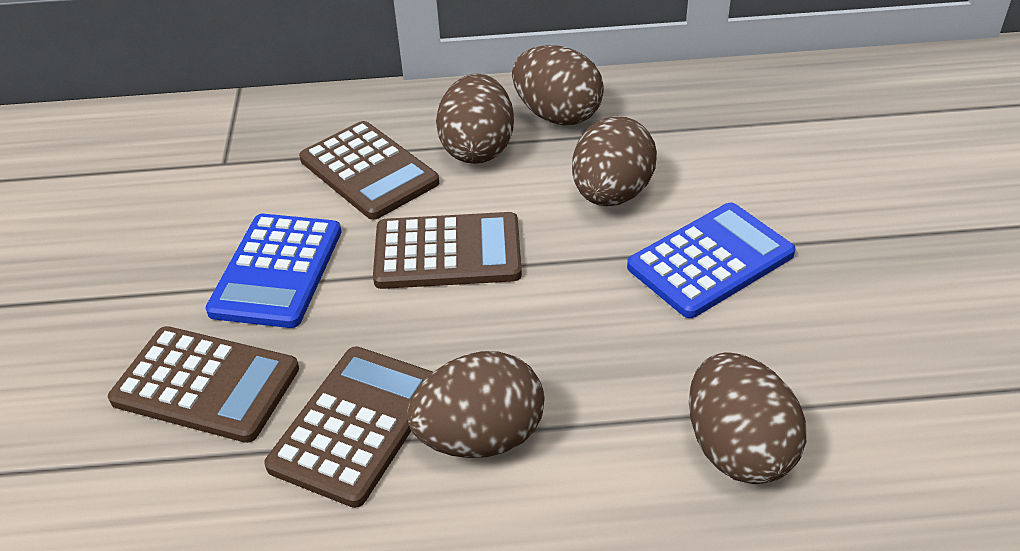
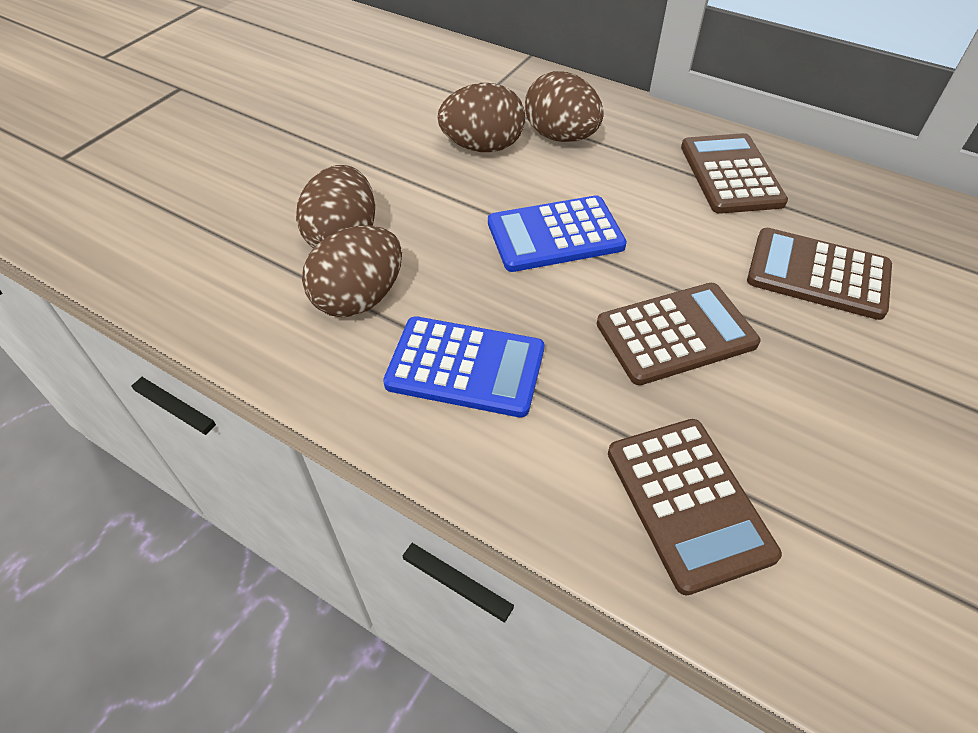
brown egg: [407,351,544,458] [436,73,514,164] [512,45,604,125] [572,116,657,206] [689,352,806,484] = 5 -> [296,165,375,249] [302,225,402,317] [437,83,525,152] [525,71,604,142] = 4

